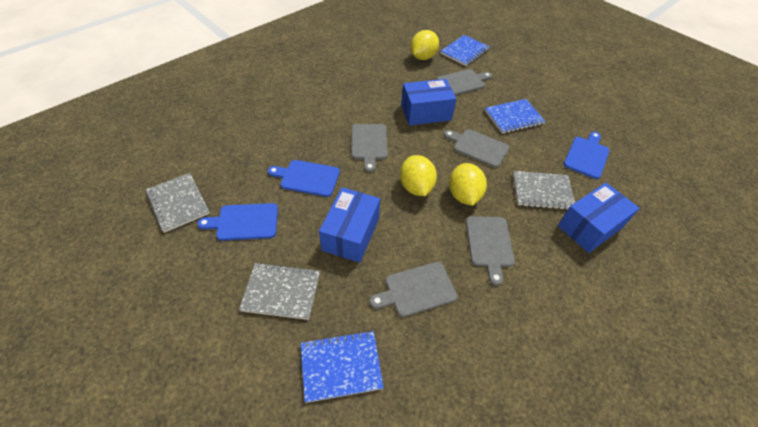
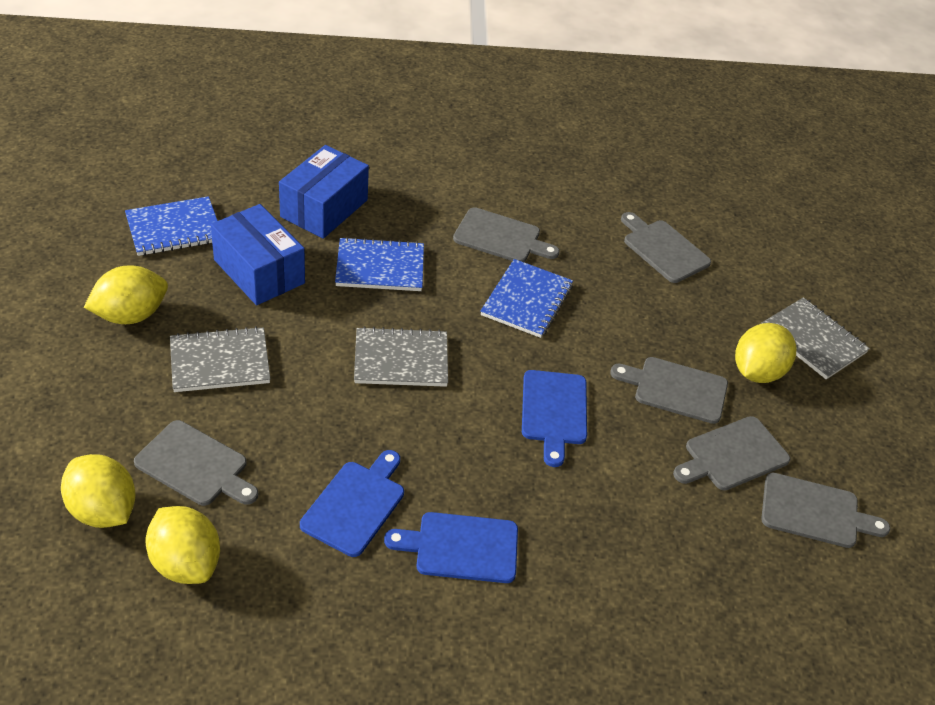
blue box: [319,187,380,263] [401,79,456,125] [558,183,640,253] = 3 -> [211,204,305,305] [279,145,369,239] = 2
grey cutting board: [352,124,388,172] [370,262,457,317] [437,69,492,96] [444,129,509,168] [466,216,515,286] = 5 -> [134,420,258,506] [453,207,560,262] [610,357,728,424] [621,212,711,283] [673,416,790,490] [761,473,890,548] = 6
yellow lemon: [400,155,437,196] [410,30,439,60] [449,163,487,206] = 3 -> [61,454,136,528] [84,265,168,324] [146,506,220,584] [735,323,796,383] = 4

